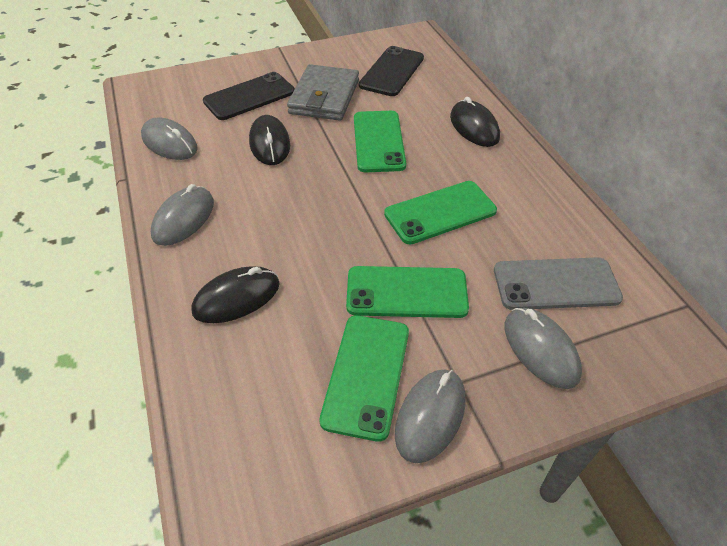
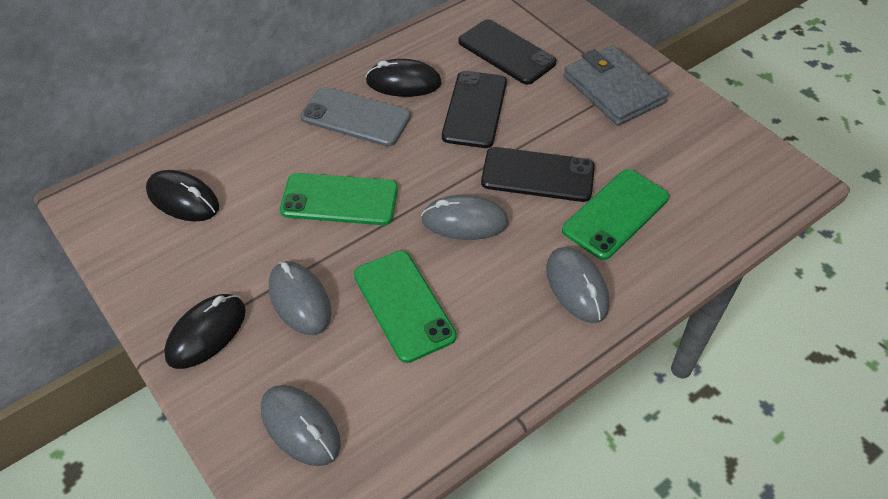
black phone: [203,72,295,120] [359,46,424,96] = 2 -> [442,71,507,148] [458,19,557,85] [481,147,595,202] = 3
green phone: [319,315,409,442] [346,266,469,318] [354,111,406,172] [384,181,497,245] = 4 -> [280,173,398,225] [354,251,457,363] [562,169,669,260] = 3

